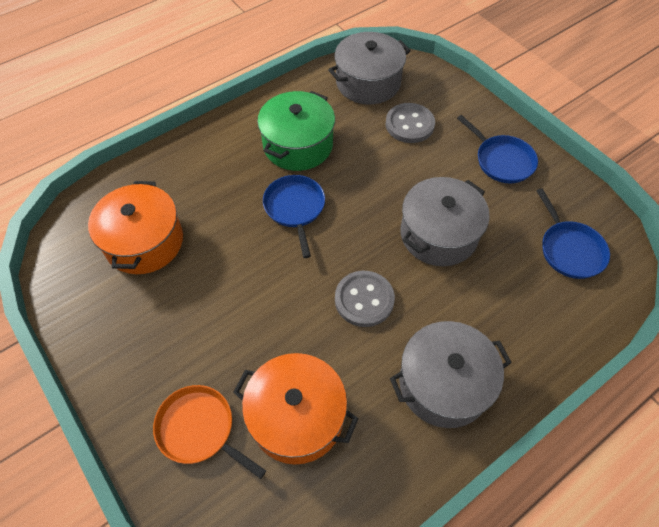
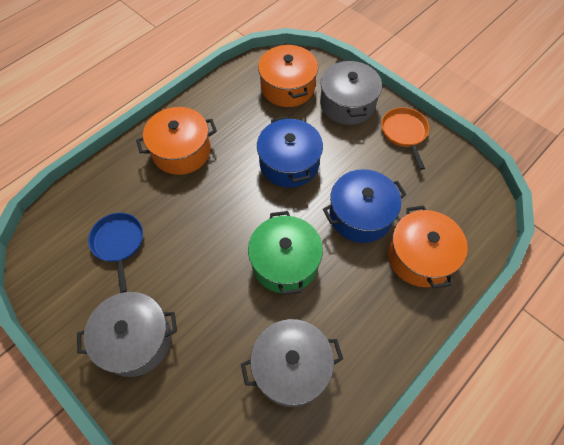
blue pan: [263,175,325,258] [457,115,538,183] [537,188,610,279] = 3 -> [88,213,143,293] = 1
blue pot: none = 0 -> [257,116,323,188] [323,169,407,243] = 2
grey button: [335,271,395,327] [385,103,435,143] = 2 -> none = 0
orange pot: [88,181,183,274] [233,353,359,465] = 2 -> [136,107,217,175] [258,44,318,107] [388,205,468,289] = 3

